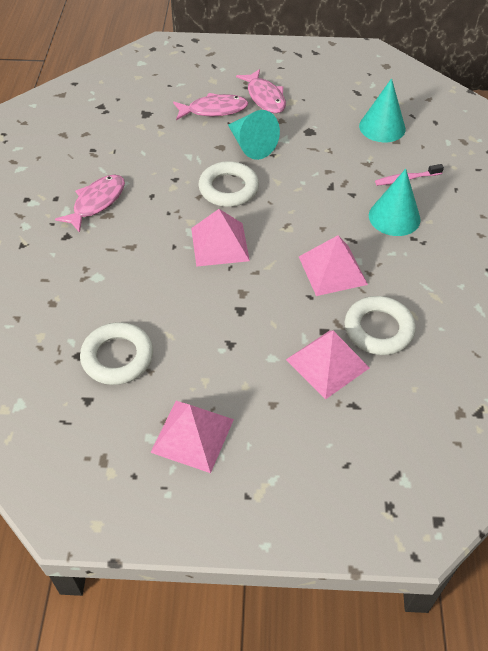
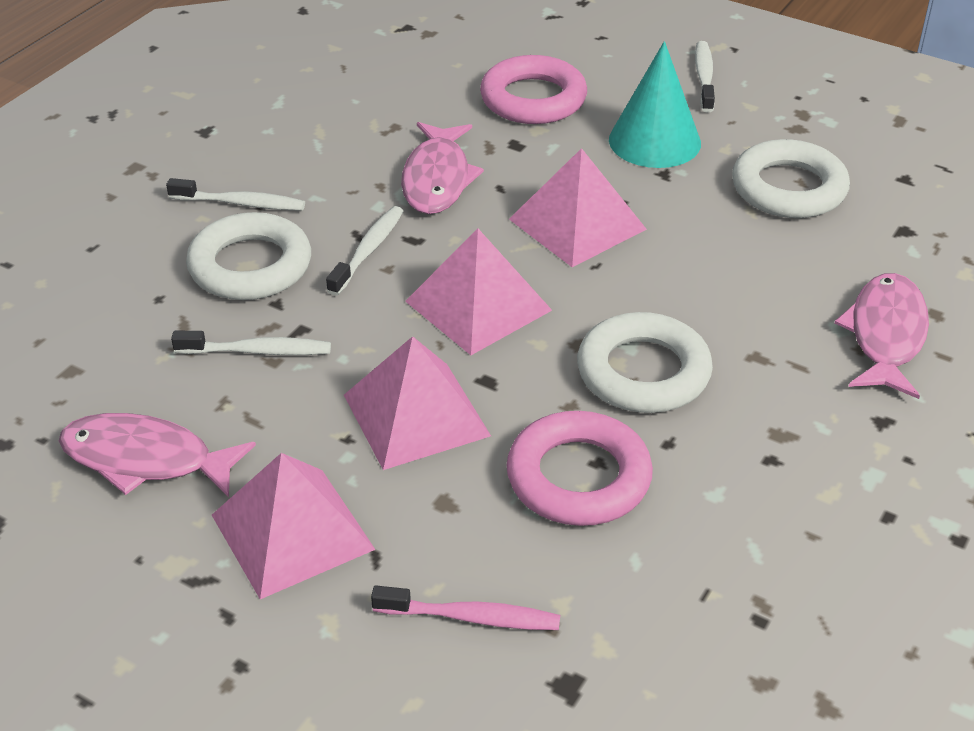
pink ring: none = 0 -> [480,55,587,124] [507,411,653,526] = 2
turquoise cone: [228,110,280,160] [359,78,406,142] [369,169,421,236] = 3 -> [609,41,701,168] = 1
white toothbrush: none = 0 -> [166,178,305,211] [171,331,331,355] [326,206,403,296] [695,41,715,112] = 4

